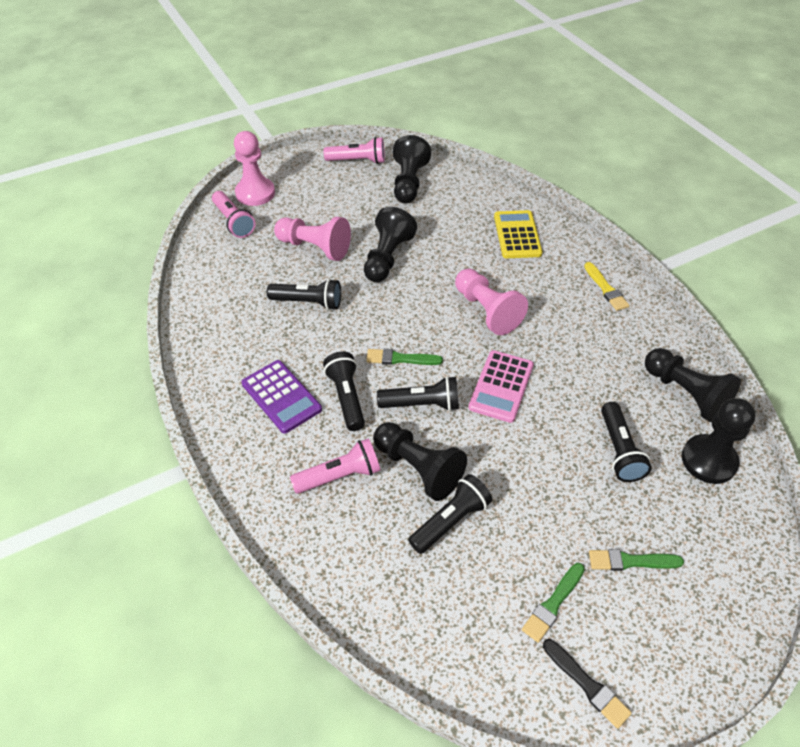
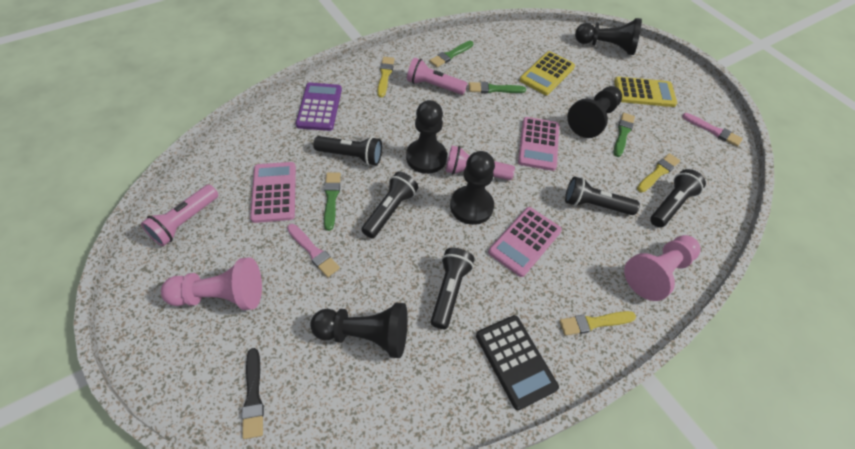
black calculator: none = 0 -> [476,315,559,410] = 1
green brush: [366,349,443,365] [522,563,585,643] [589,549,684,571] = 3 -> [324,172,341,231] [429,41,473,67] [469,82,526,93] [614,113,635,157] = 4
pink brush: none = 0 -> [287,224,340,277] [682,113,743,147] = 2
pink calculator: [468,350,534,423] = 1 -> [250,162,296,223] [488,207,562,277] [518,117,559,171] = 3
pink pawn: [234,131,275,206] [274,217,351,261] [455,269,528,335] = 3 -> [161,257,262,310] [624,235,701,301] = 2
yellow brush: [584,262,630,311] = 1 -> [377,57,395,97] [559,311,636,336] [637,153,680,192] = 3
yellow calculator: [494,210,543,258] = 1 -> [519,51,575,95] [614,77,677,107] = 2

